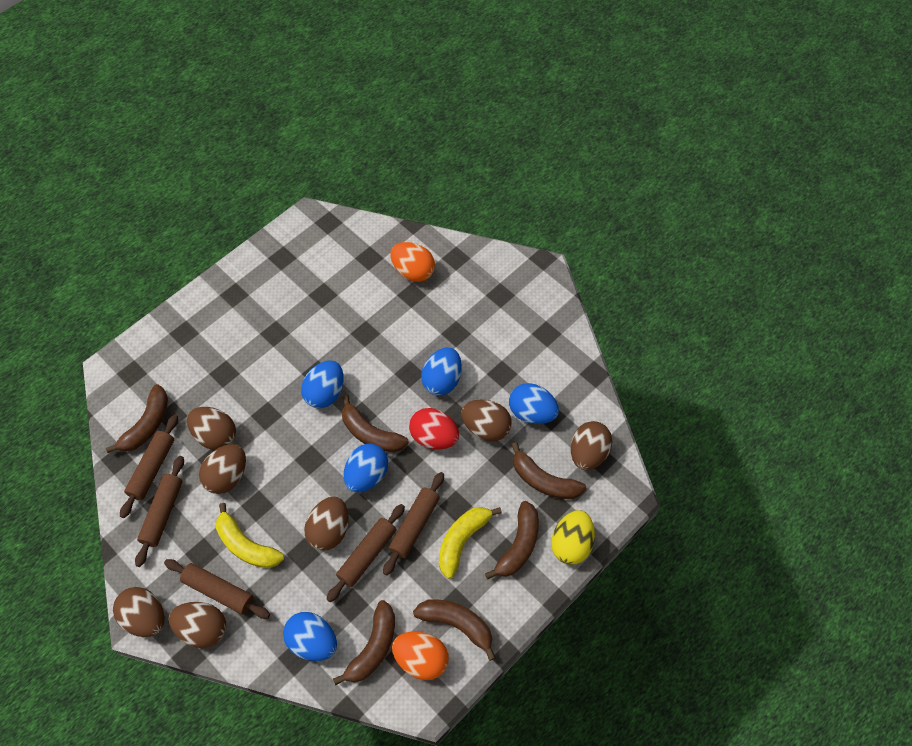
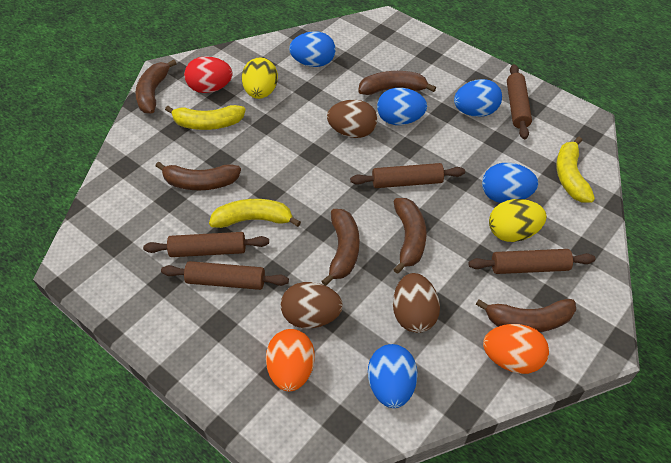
brown egg: [113,587,165,637] [169,602,226,648] [187,407,236,450] [199,444,246,494] [304,496,349,551] [461,400,512,441] [571,421,612,470] = 7 -> [281,282,343,328] [327,100,377,138] [393,273,440,333] = 3
yellow banana: [216,503,284,568] [439,507,502,579] = 2 -> [165,105,245,130] [209,199,301,228] [556,137,595,203] = 3
yellow egg: [551,510,595,565] = 1 -> [242,57,278,99] [489,199,547,242] = 2

